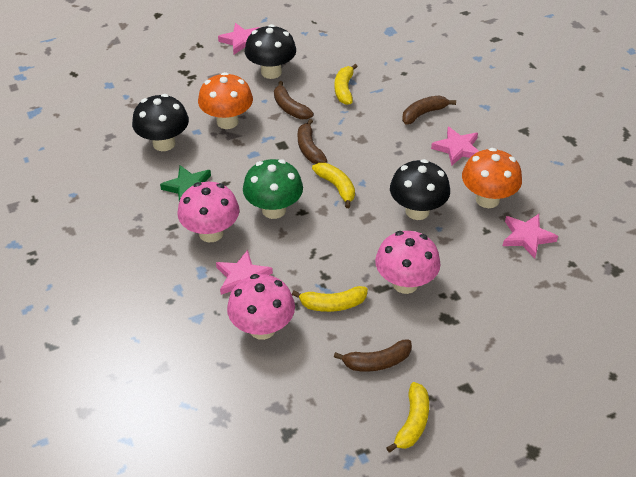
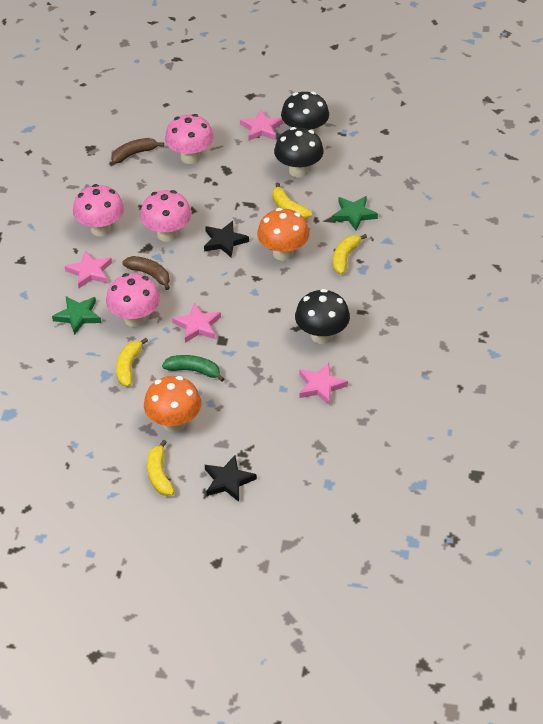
black star: none = 0 -> [204,221,249,258] [205,456,257,502] = 2
brown banana: [274,81,314,119] [298,119,327,164] [334,339,412,372] [402,96,456,125] = 4 -> [111,138,164,163] [122,256,170,290] = 2
green banana: none = 0 -> [162,355,224,382] = 1
green mushroom: [243,159,303,219] = 1 -> none = 0
green star: [160,165,211,201] = 1 -> [52,296,101,335] [332,196,378,231] = 2
pink mushroom: [177,182,240,242] [227,274,295,340] [375,231,441,294] = 3 -> [73,184,124,236] [106,273,160,327] [140,190,192,242] [165,114,214,164] = 4

